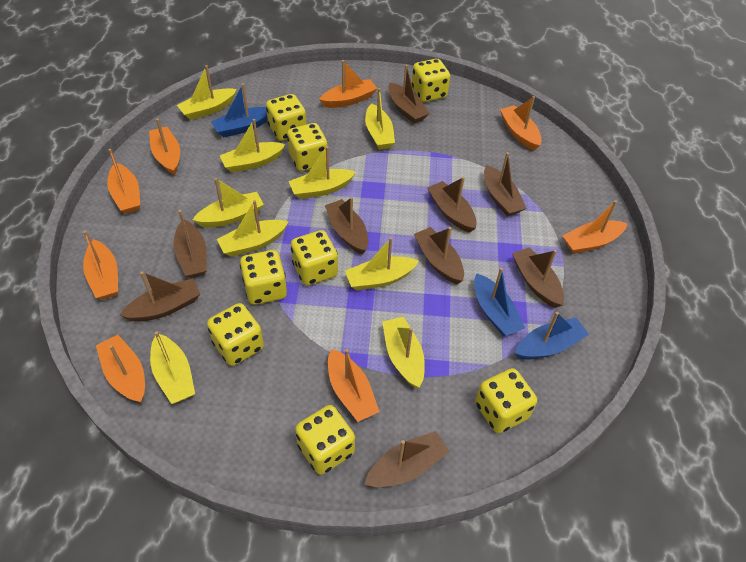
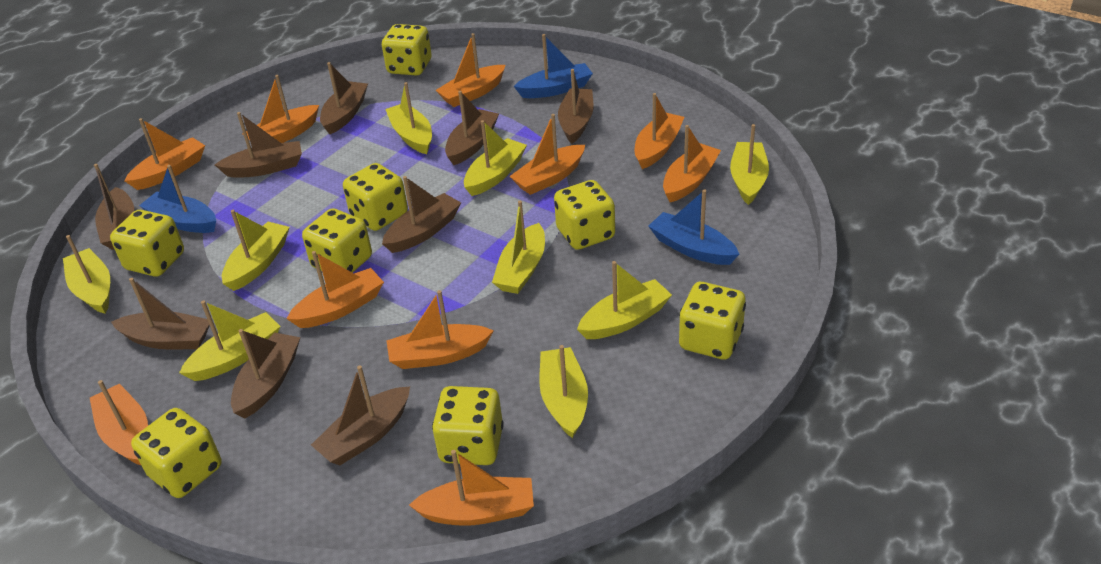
orange boat: [83,231,118,300] [96,335,145,403] [107,149,140,214] [149,118,180,175] [319,60,378,108] [328,349,380,422] [500,96,542,151] [563,200,628,254] = 8 -> [90,380,148,465] [124,118,205,190] [242,75,319,143] [286,251,384,328] [386,290,494,369] [409,450,534,526] [435,33,505,107] [509,114,585,195] [635,93,684,169] [663,125,721,202] = 10

